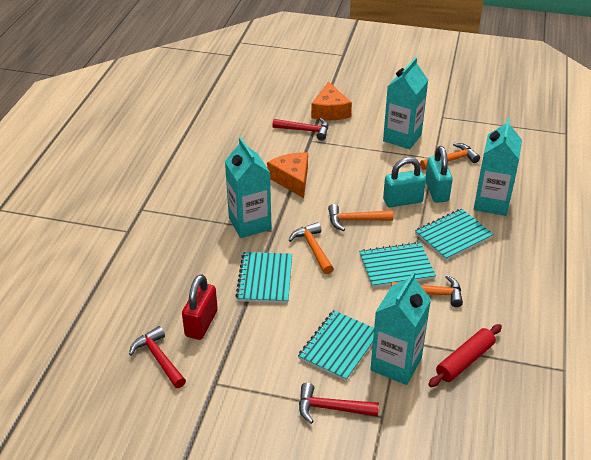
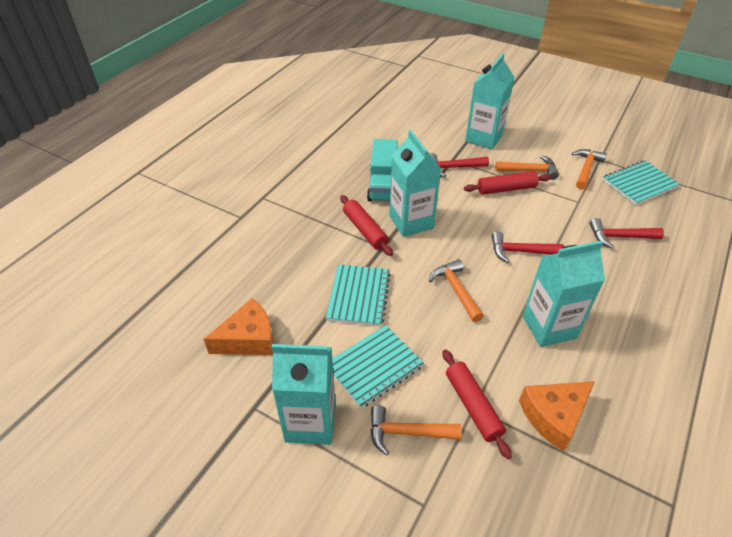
red padlock: [182,274,218,340] = 1 -> none = 0
red rolling pin: [428,324,502,387] = 1 -> [340,195,393,256] [442,349,512,459] [464,171,551,195] = 3
turquoise notebook: [235,252,292,303] [298,310,374,381] [359,242,436,288] [415,209,494,260] = 4 -> [326,264,391,326] [332,325,424,408] [603,160,679,205] = 3
turquoise padlock: [383,157,426,207] [425,146,453,203] = 2 -> none = 0
turquoise truck: none = 0 -> [367,139,398,202] = 1

